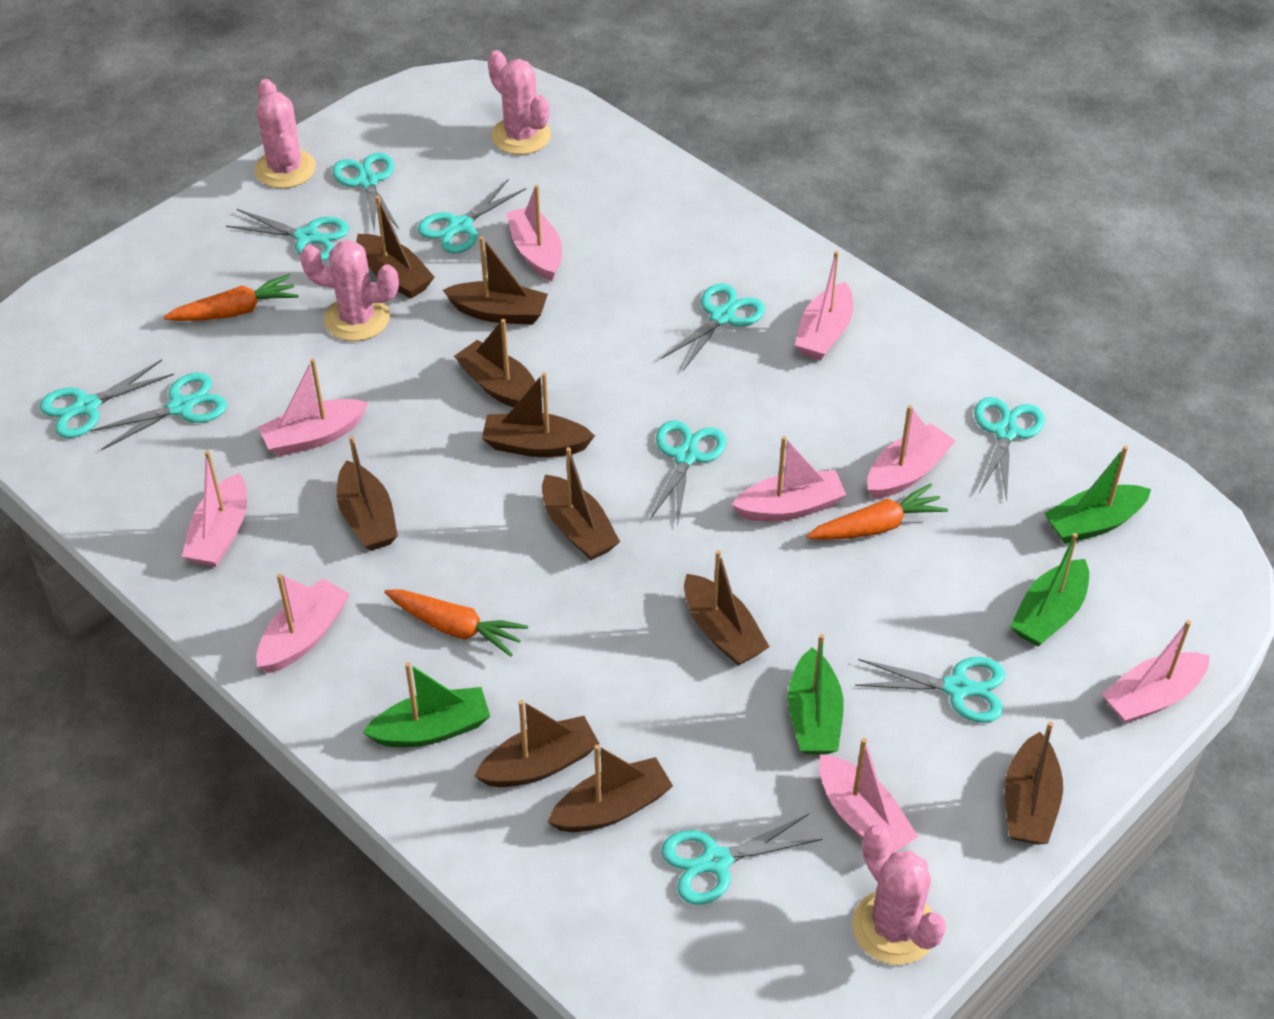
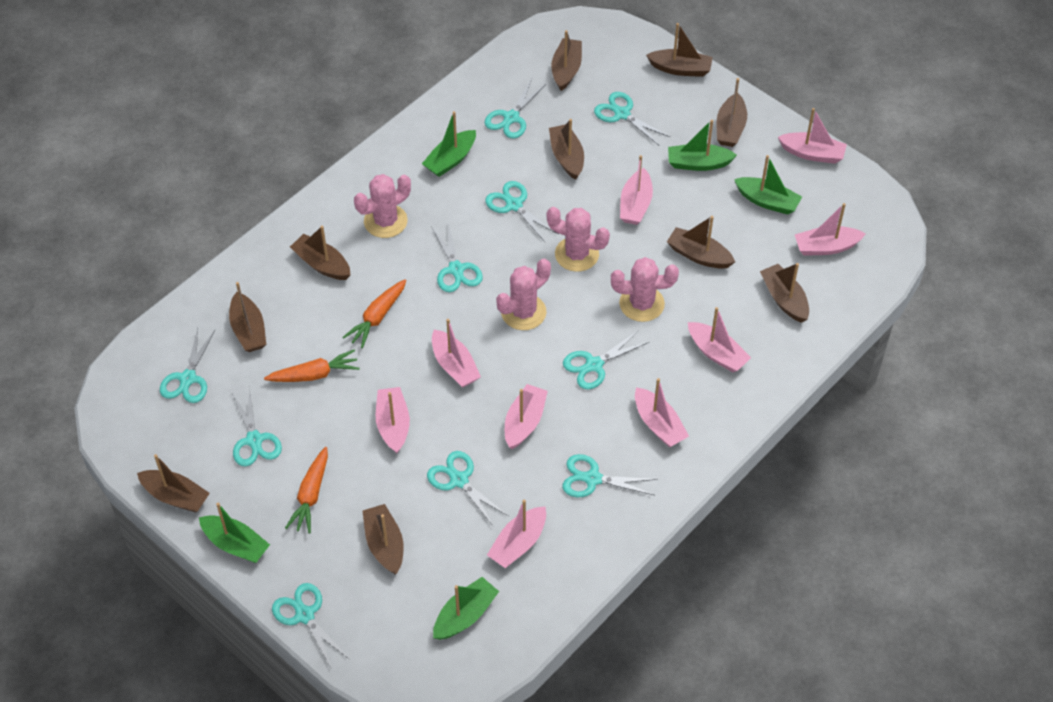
green boat: [362,662,490,747] [788,634,844,754] [1010,533,1089,647] [1044,446,1151,543] = 4 -> [199,503,270,563] [422,111,476,177] [433,577,499,640] [668,120,737,171] [734,155,802,215] = 5

